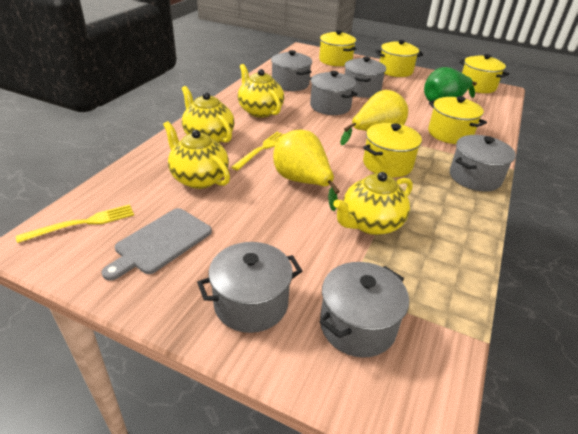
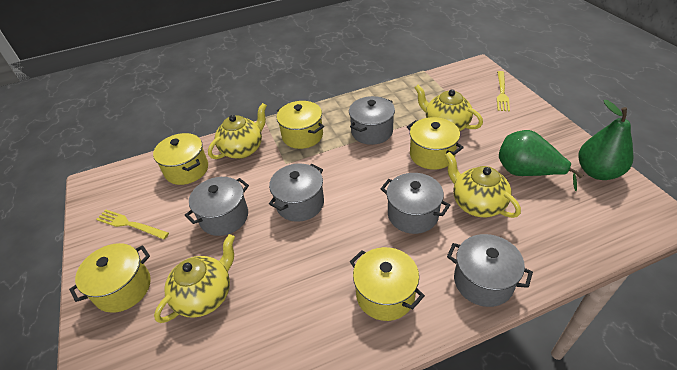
green pear: [424,67,477,102] = 1 -> [499,130,583,191] [578,100,633,180] = 2
grey cutting board: [102,208,212,281] = 1 -> none = 0
grey pot: [197,242,302,333] [271,50,312,91] [309,71,358,115] [319,262,409,358] [345,57,386,98] [450,135,516,192] = 6 -> [185,177,249,236] [269,163,324,222] [349,96,395,145] [381,173,450,234] [447,234,533,307] = 5
yellow pear: [273,130,340,211] [340,90,408,145] = 2 -> none = 0

